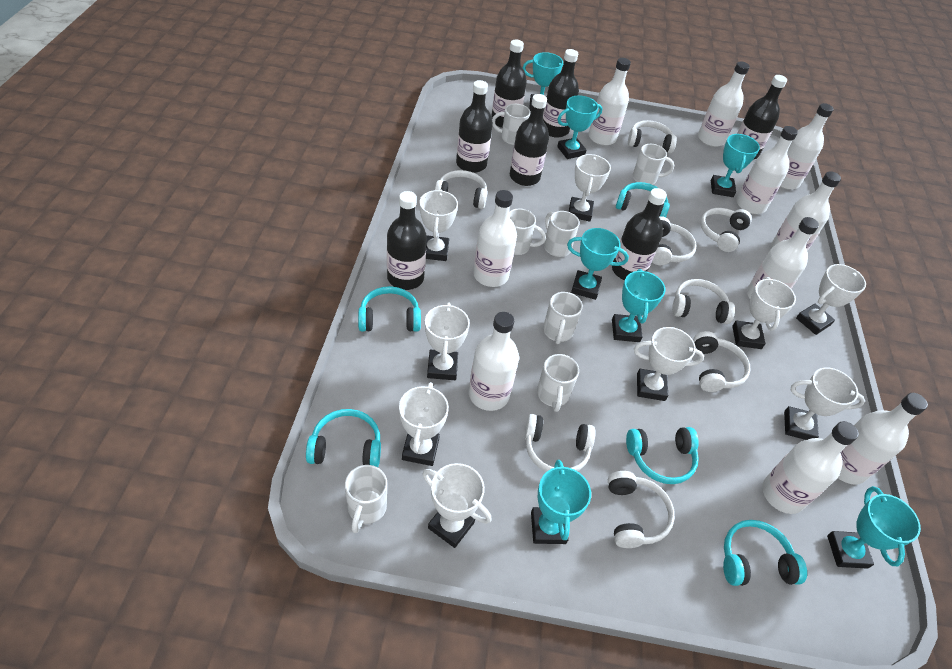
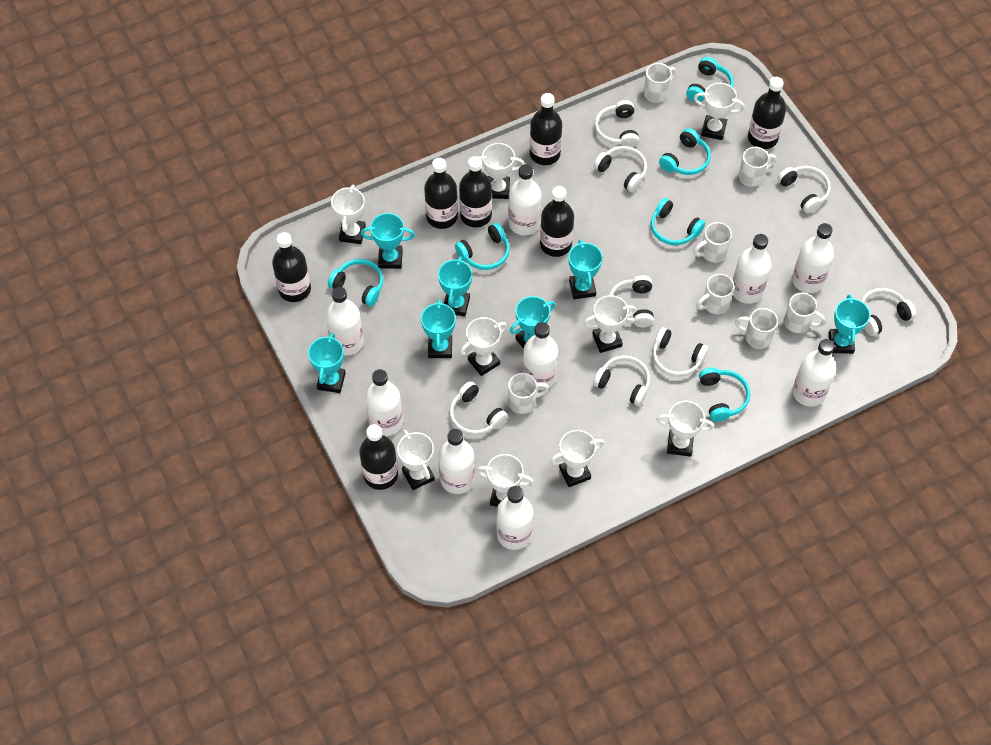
turquoise headphones: [306,409,381,467] [358,286,421,332] [616,182,670,217] [626,427,699,484] [723,520,807,586] = 5 -> [328,259,383,307] [455,223,510,270] [651,198,705,245] [659,128,711,175] [686,57,734,102] [699,367,750,422] = 6
white bottle: [469,312,519,411] [473,190,517,287] [588,58,631,146] [698,61,750,147] [736,126,798,214] [747,217,819,299] [762,421,859,514] [771,171,841,251] [780,103,834,190] [838,393,928,485] = 10 -> [326,287,364,355] [365,369,403,436] [438,429,475,494] [496,486,533,550] [508,164,541,235] [523,322,558,390] [733,234,772,304] [792,223,834,293] [792,339,836,407] = 9

